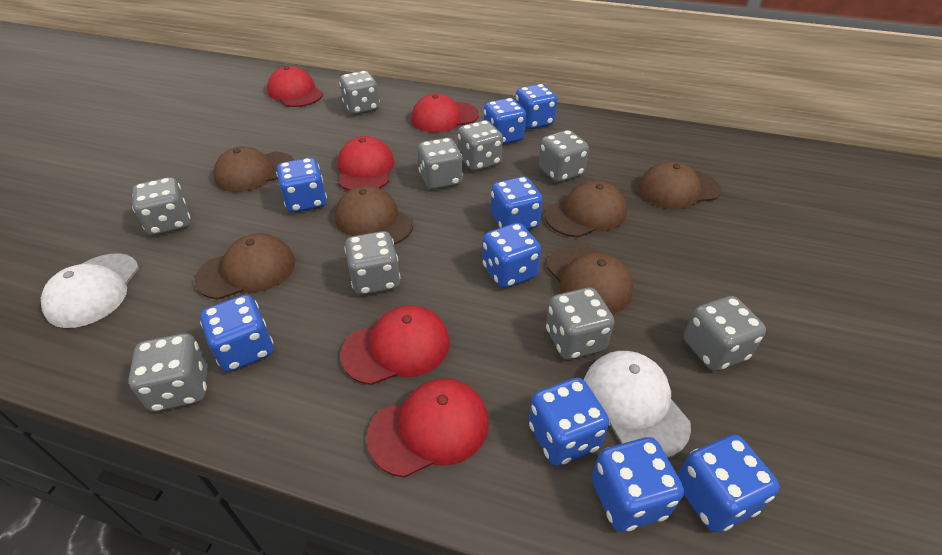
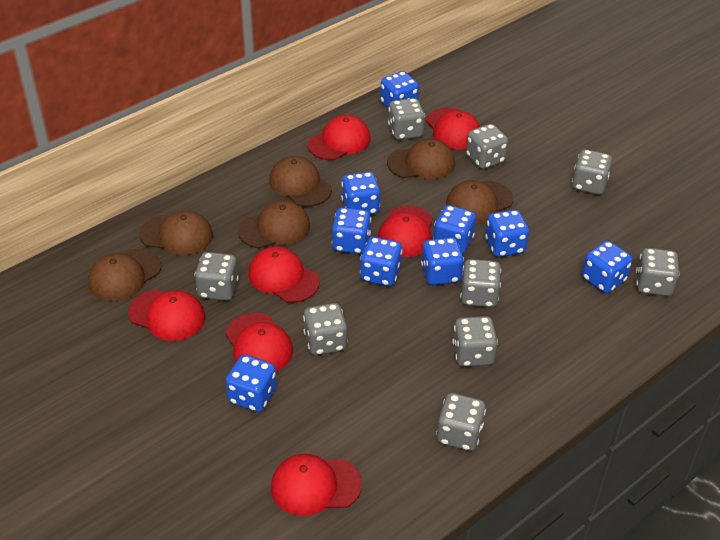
red cap: [267,66,323,107] [338,136,395,191] [340,305,450,385] [366,378,489,478] [411,94,479,132] = 5 -> [128,290,205,341] [225,313,293,372] [248,246,320,303] [271,454,362,516] [308,115,371,160] [378,205,433,257] [426,108,480,149] = 7
white cap: [41,253,139,328] [584,351,691,458] = 2 -> none = 0

